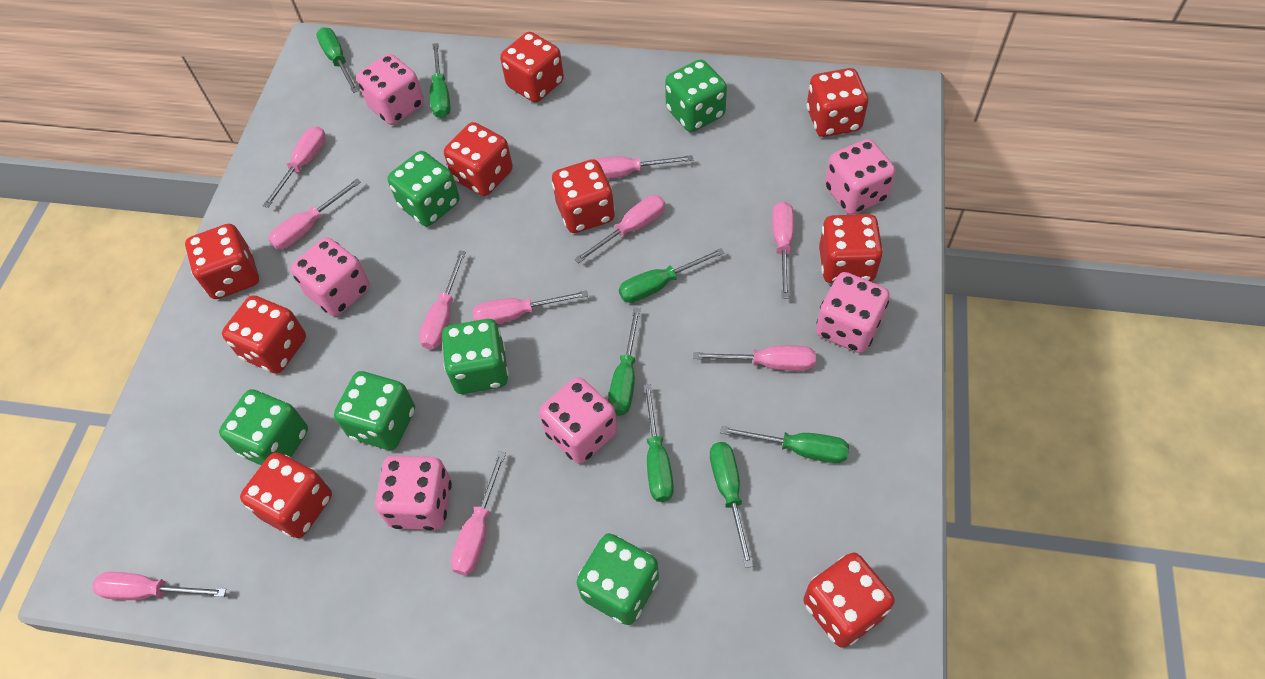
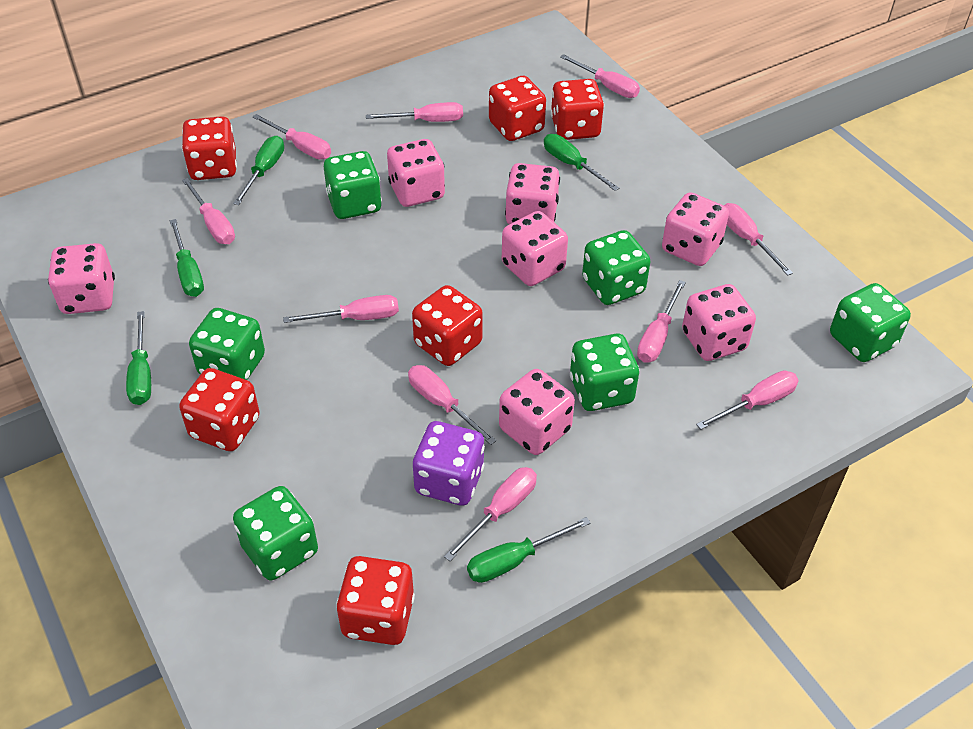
green screwdriver: [316,27,359,93] [430,43,451,118] [608,308,641,416] [619,248,725,303] [644,384,674,502] [710,442,753,568] [720,426,849,463] = 7 -> [126,311,151,405] [170,219,204,297] [233,136,284,205] [467,517,591,583] [544,134,619,191] = 5
pink dice: [290,237,370,316] [356,54,424,125] [375,455,452,530] [539,377,618,464] [816,272,890,353] [825,139,896,215] = 6 -> [48,243,115,314] [387,139,445,207] [499,369,575,455] [502,211,568,286] [505,163,560,224] [662,192,729,266] [682,284,756,361] = 7
purple dice: none = 0 -> [413,421,485,505] = 1
red dice: [185,224,259,299] [222,295,306,374] [240,452,332,538] [444,122,513,196] [500,32,564,102] [552,159,615,233] [803,553,895,648] [807,68,868,137] [819,214,883,283] = 9 -> [179,368,260,451] [182,116,237,180] [336,556,415,645] [412,285,483,366] [489,76,546,141] [551,79,604,140] = 6

